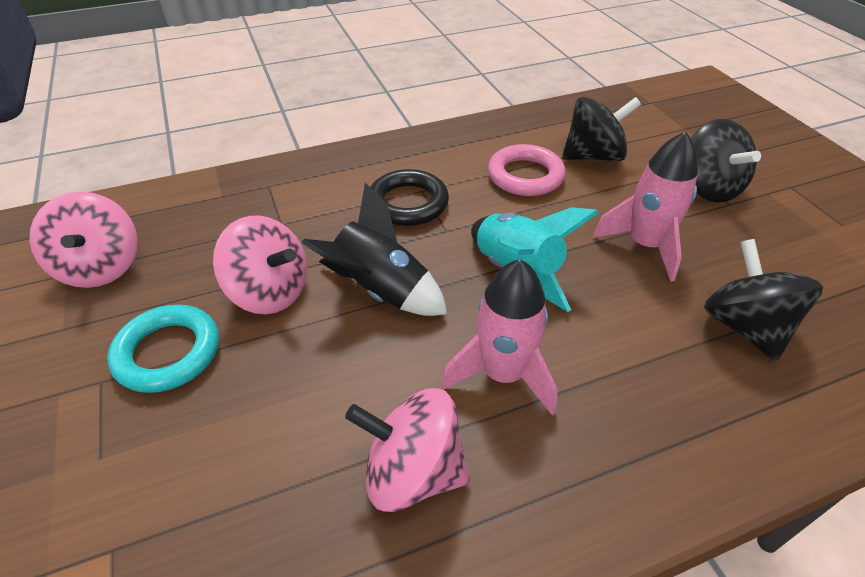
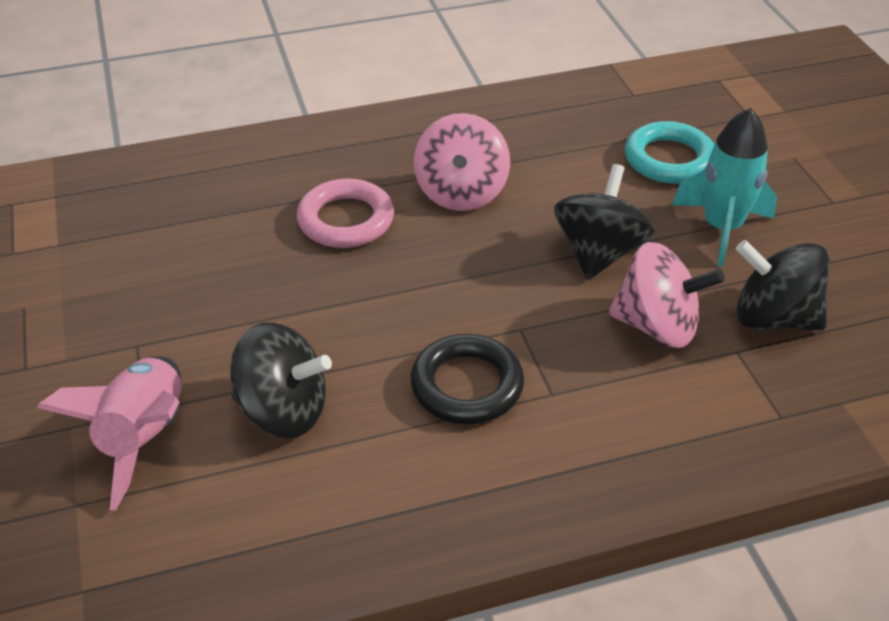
black rocket: [302,183,447,316] = 1 -> none = 0
pink rocket: [441,259,558,416] [593,131,698,282] = 2 -> [37,356,182,511] = 1
pink spinning top: [29,192,138,288] [213,216,307,314] [345,388,470,512] = 3 -> [414,113,510,211] [608,242,725,348] = 2

